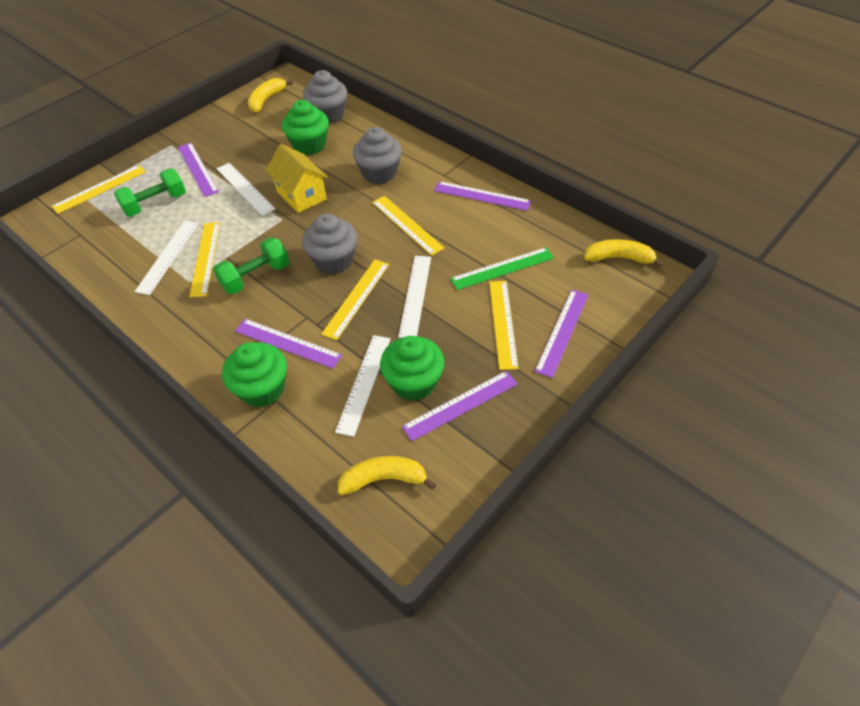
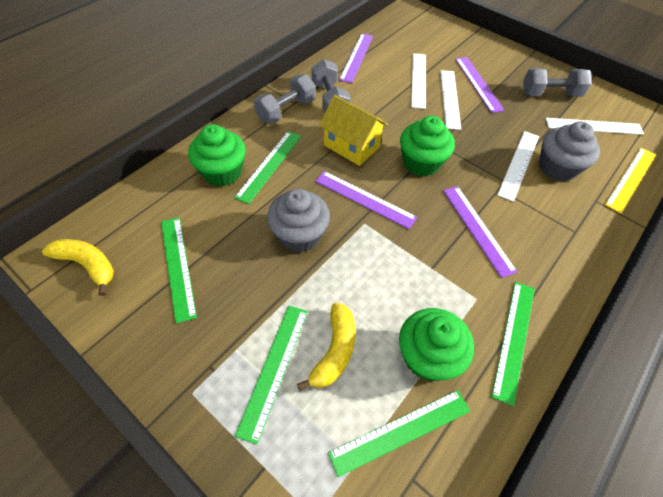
green dumbbell: [114,168,186,217] [213,237,290,294] = 2 -> none = 0
green ruler: [450,247,554,290] = 1 -> [161,217,197,323] [234,131,301,204] [235,306,308,445] [328,390,470,477] [491,282,535,406] = 5
grey cupcake: [302,213,357,274] [303,70,347,124] [353,127,402,184] = 3 -> [267,189,330,253] [539,121,600,182] = 2
grey dumbbell: none = 0 -> [254,74,316,124] [311,59,351,113] [523,68,592,97] = 3
purple ruler: [178,143,219,197] [235,319,342,369] [402,371,517,441] [434,181,532,211] [534,289,589,378] = 5 -> [315,171,417,229] [339,33,373,83] [443,186,517,278] [455,57,505,113] = 4
yellow banana: [248,78,293,113] [338,456,436,495] [585,239,664,268] = 3 -> [42,239,114,296] [297,303,356,391] = 2
yellow ruler: [52,165,146,214] [189,222,220,297] [321,259,389,340] [372,196,445,256] [489,281,519,370] = 5 -> [605,148,656,214] = 1

